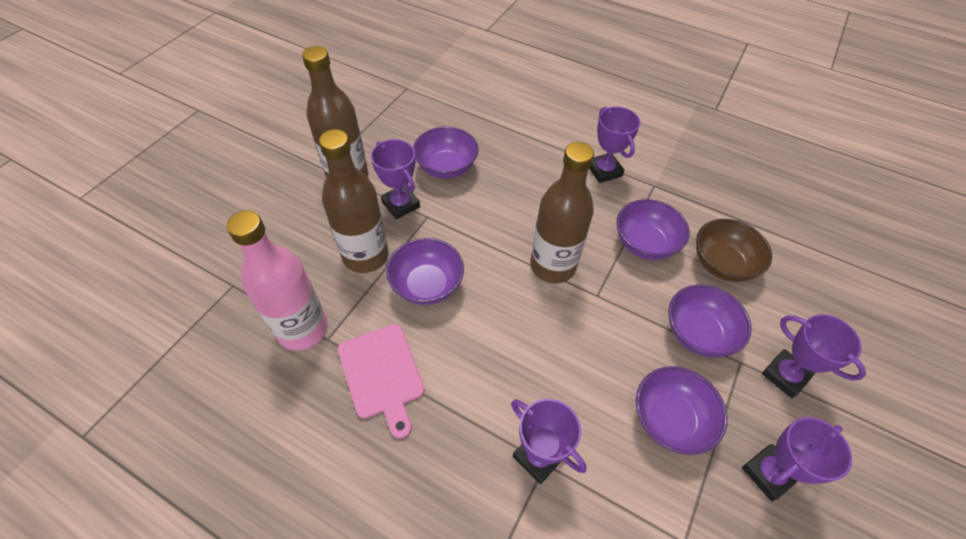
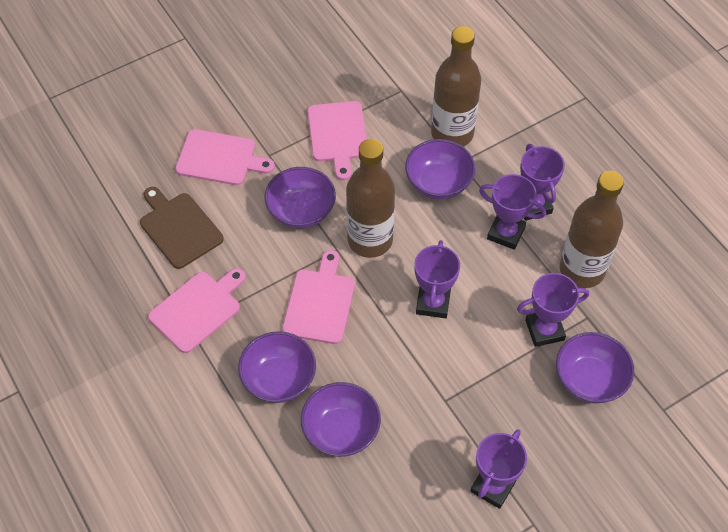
brown bowl: [696,219,772,282] = 1 -> none = 0
brown cutting board: none = 0 -> [140,187,224,269] = 1
pink bottle: [227,210,328,350] = 1 -> none = 0
pink cutting board: [338,324,425,439] = 1 -> [148,268,246,353] [175,129,275,185] [282,250,355,344] [307,101,367,180] = 4

